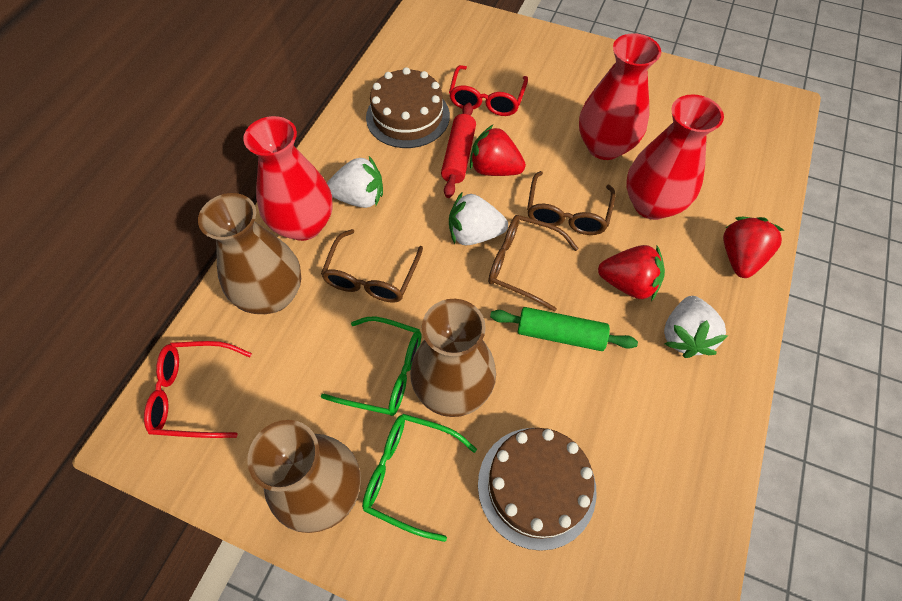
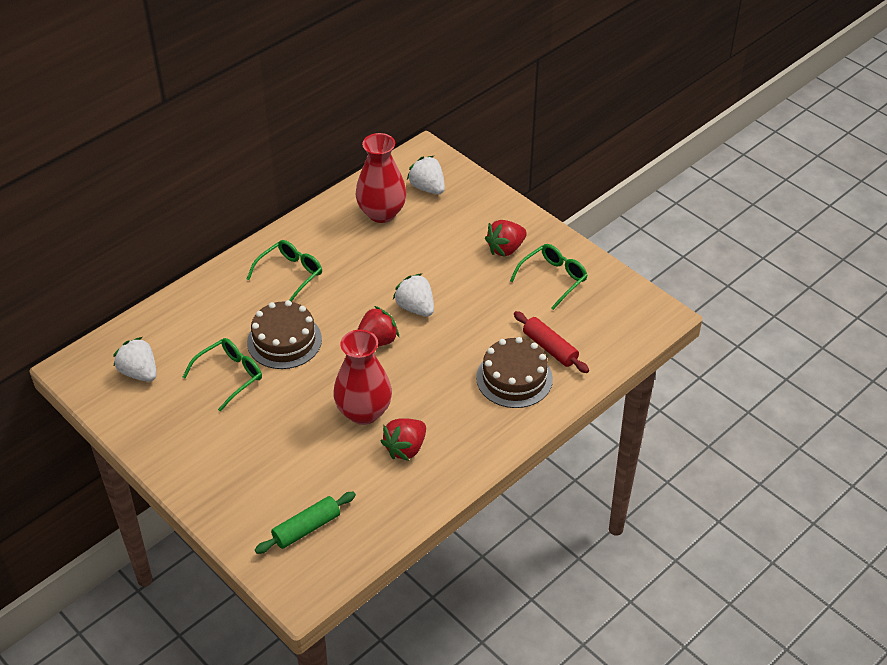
brown glasses: [321,229,423,303] [488,215,579,312] [527,171,615,235] = 3 -> none = 0
brown vase: [198,193,301,314] [247,420,361,533] [410,299,496,417] = 3 -> none = 0
green glasses: [321,317,421,416] [362,414,477,542] = 2 -> [183,338,262,412] [247,240,322,302] [510,244,588,310] = 3
red glasses: [144,341,252,438] [449,65,528,116] = 2 -> none = 0
red vase: [243,116,332,241] [579,33,661,160] [626,94,724,220] = 3 -> [333,330,392,425] [355,133,407,223] = 2

